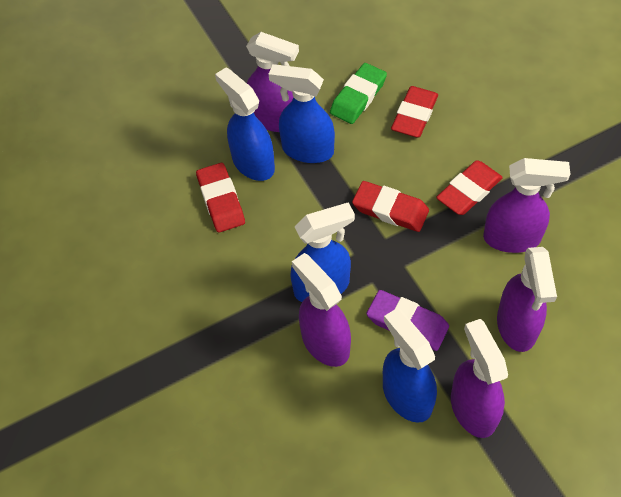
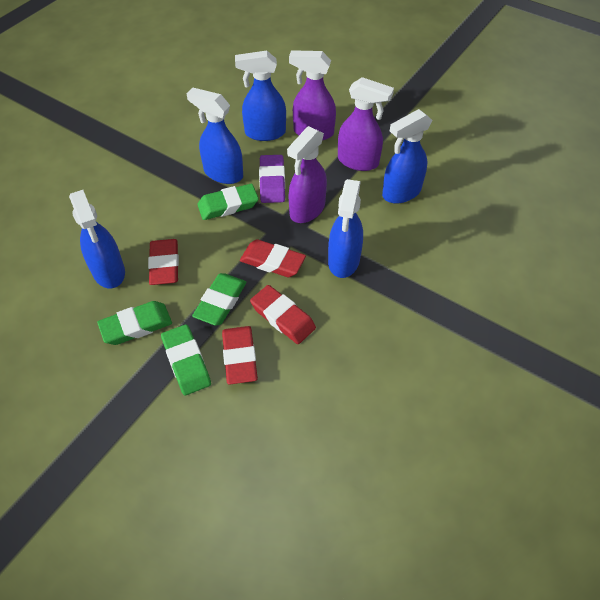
blue spray bottle: [215,68,275,181] [269,64,335,163] [290,202,355,302] [383,308,437,423] = 4 -> [69,190,125,289] [187,88,243,184] [235,51,286,141] [328,179,363,278] [382,109,432,204] = 5
green eraser: [330,63,387,124] = 1 -> [97,301,172,345] [161,324,211,395] [192,273,247,326] [197,184,259,220] = 4
purple spray bottle: [246,32,299,132] [292,253,351,367] [451,319,508,438] [483,158,570,253] [497,247,557,352] = 5 -> [287,126,327,223] [289,50,336,140] [338,77,394,171] = 3

